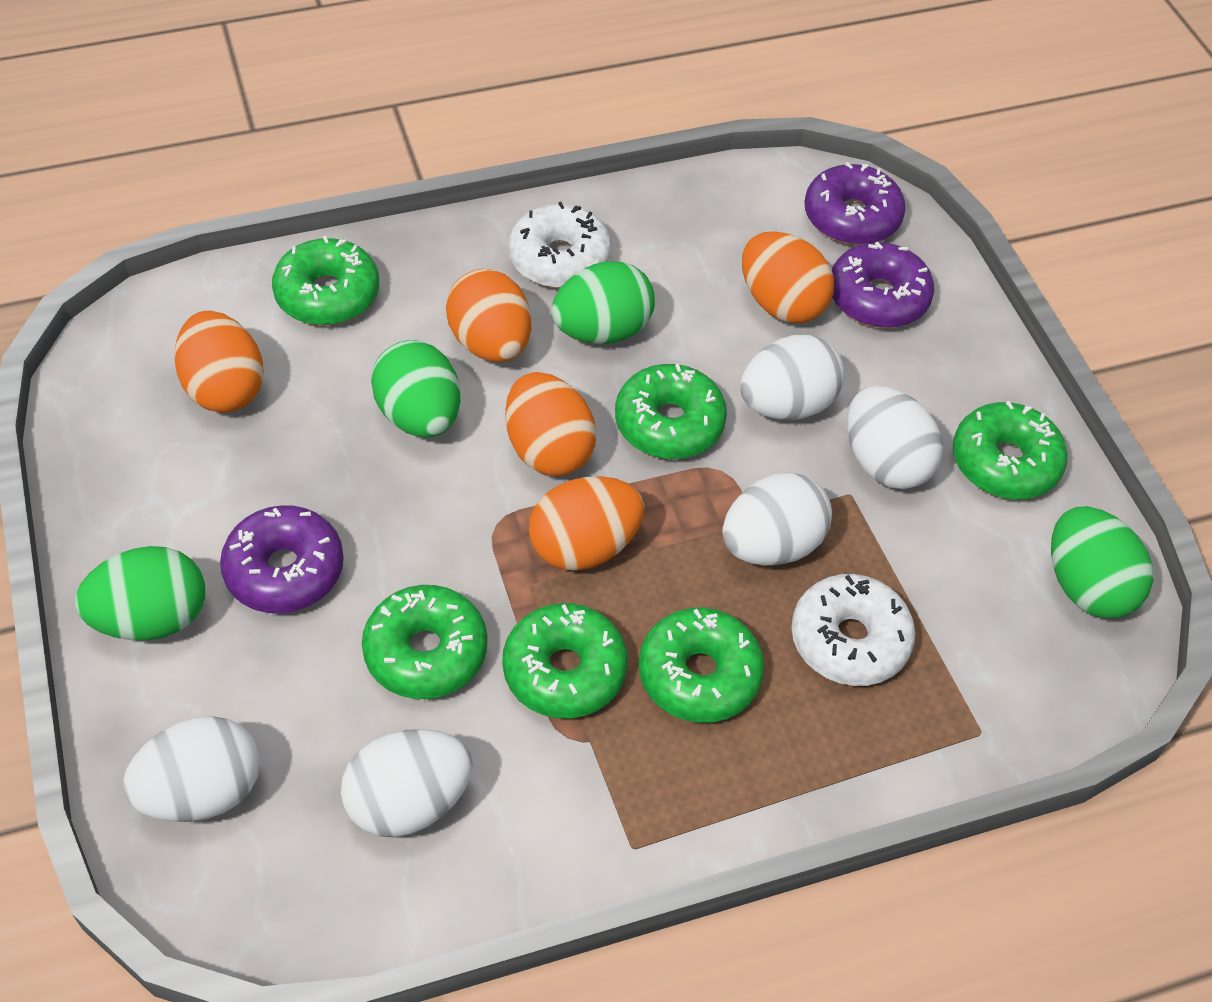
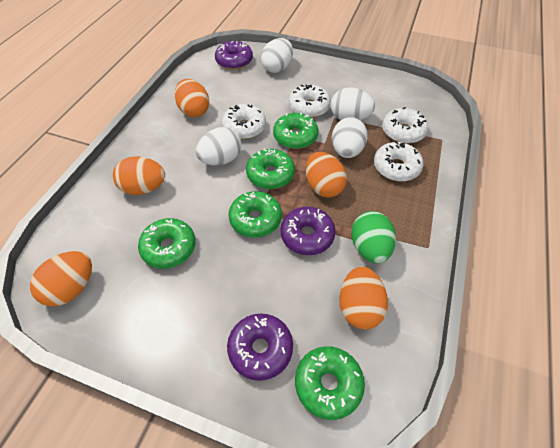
green donut: [272,236,379,325] [362,585,488,699] [502,603,628,719] [615,364,727,459] [639,607,764,723] [953,401,1068,499] = 6 -> [138,218,196,269] [229,191,282,238] [246,149,295,189] [273,112,318,149] [295,346,365,420] = 5
green egg: [75,546,205,640] [371,340,460,437] [551,261,655,344] [1051,506,1153,618] = 4 -> [351,211,396,263] = 1
white donut: [509,202,612,288] [791,574,915,686] = 2 -> [221,104,266,139] [289,85,331,118] [374,141,423,182] [382,107,428,144] = 4
white egg: [123,716,260,822] [341,729,473,837] [722,472,832,566] [740,335,845,420] [847,386,943,489] = 5 -> [196,127,242,165] [261,38,293,73] [330,87,375,120] [332,117,368,158] = 4

